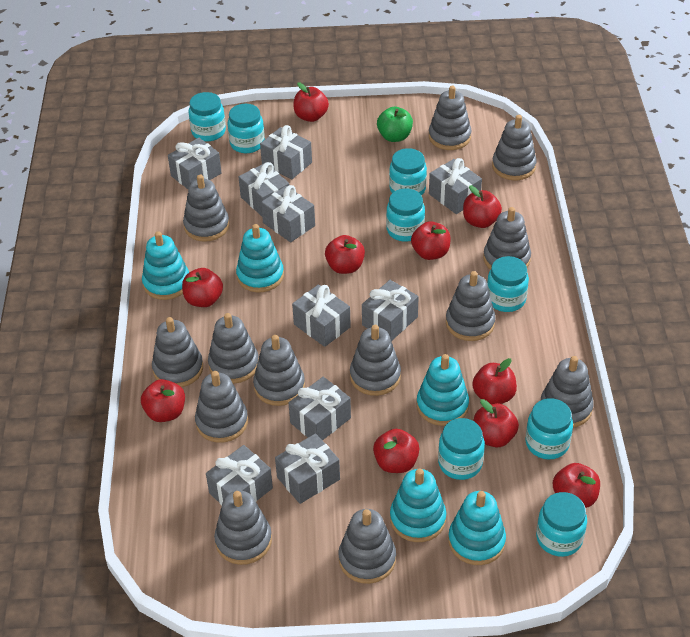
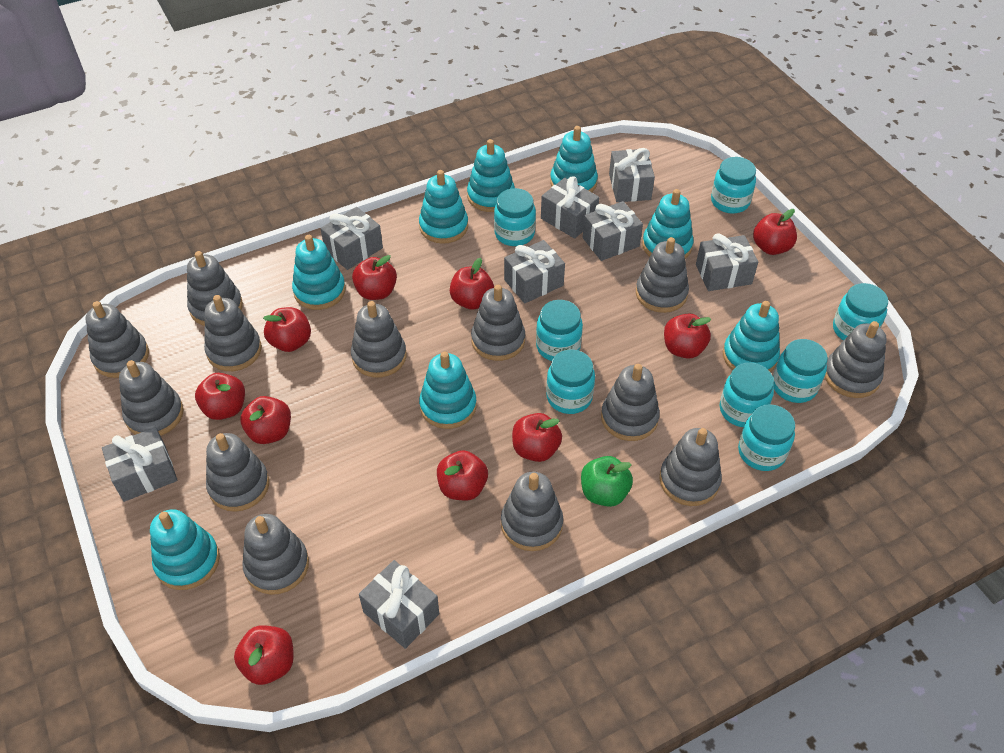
grey gift: [168,138,222,189] [206,445,273,505] [239,162,289,216] [260,125,312,179] [261,185,315,242] [275,433,340,504] [289,377,351,441] [292,284,351,347] [362,280,419,341] [429,158,482,214] = 10 -> [102,427,177,502] [320,207,383,270] [359,560,439,649] [504,240,565,303] [541,177,599,239] [583,201,643,261] [609,148,655,202] [696,233,758,291] = 8
turquoise stacking toy: [142,231,189,300] [236,224,284,292] [390,469,446,542] [417,354,469,426] [448,491,506,565] = 5 -> [150,509,220,590] [292,235,346,310] [419,170,468,244] [419,352,477,429] [467,139,515,212] [550,126,598,192] [642,189,693,259] [723,301,780,372] = 8

